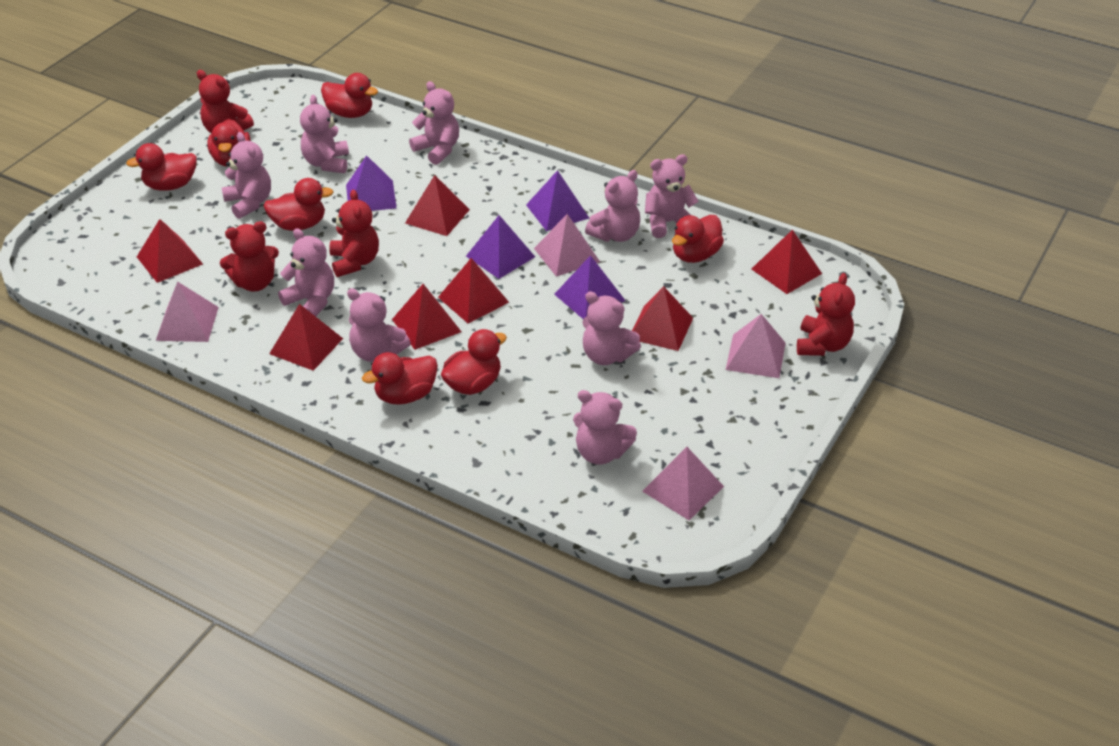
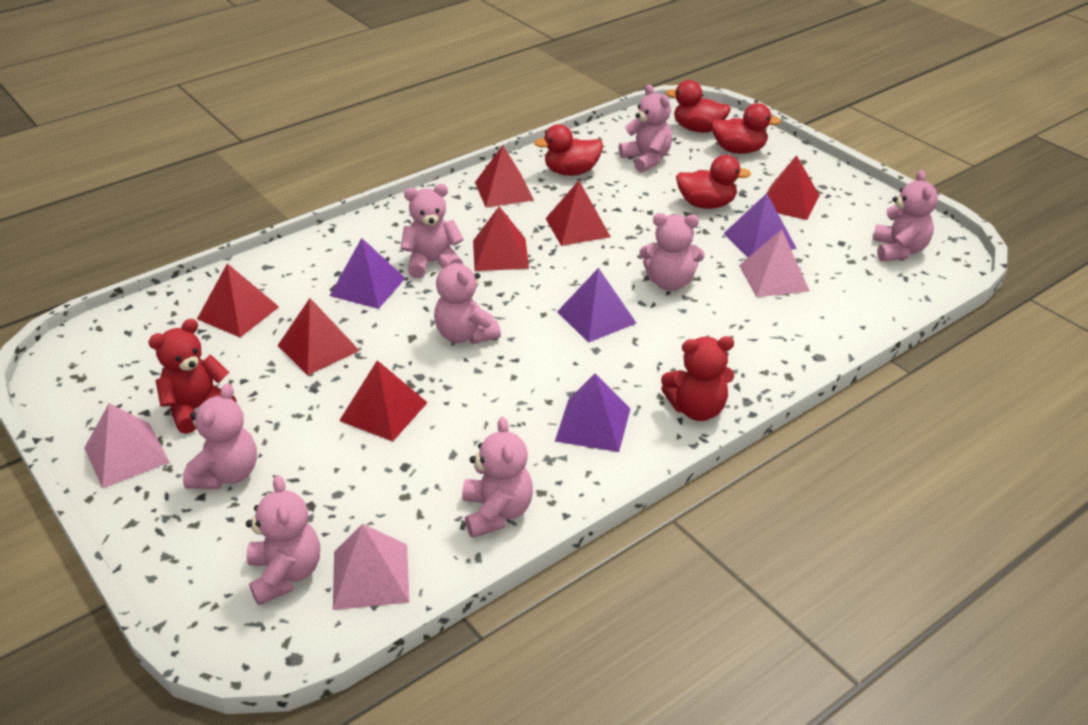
pink pyramid: [156,281,219,342] [534,214,600,277] [642,447,724,520] [726,314,786,378] = 4 -> [84,403,170,488] [333,524,409,610] [739,229,810,297] = 3
pink teddy bear: [222,132,271,219] [278,228,334,316] [300,95,349,173] [347,288,411,362] [409,81,459,165] [573,390,637,465] [582,291,641,365] [585,170,640,242] [645,154,699,238] = 9 -> [183,383,257,489] [246,475,320,605] [400,184,464,278] [434,254,501,344] [462,417,533,538] [619,85,672,173] [640,213,705,291] [873,170,938,262] = 8
red duck: [126,143,197,191] [208,119,251,167] [263,178,334,231] [321,73,378,118] [362,352,438,405] [441,329,507,395] [672,215,724,263] = 7 -> [534,124,603,176] [666,80,731,133] [676,155,751,209] [711,103,781,154] = 4
red teddy bear: [197,70,254,133] [220,221,279,292] [329,189,379,277] [797,273,855,356] = 4 -> [148,319,237,434] [661,336,734,421] = 2

